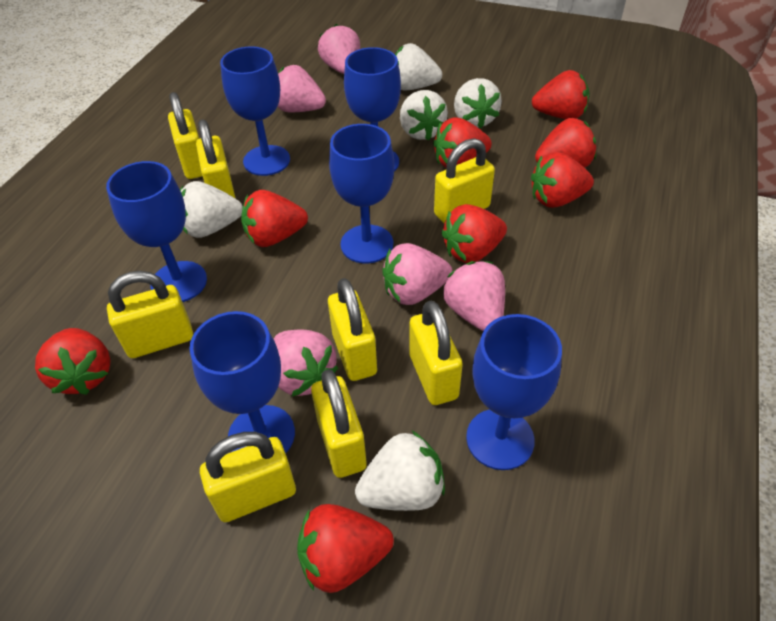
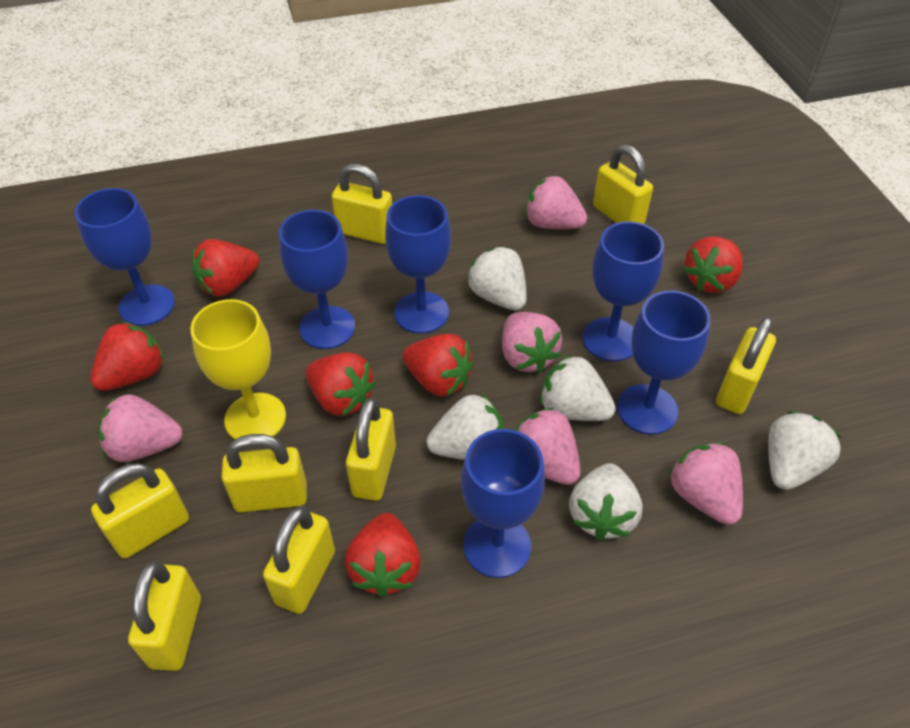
red strawberry: [35,328,111,395] [241,190,308,247] [297,504,394,593] [433,117,492,168] [442,204,507,263] [531,152,594,208] [532,70,589,119] [535,118,596,168] = 8 -> [91,321,165,391] [192,239,259,297] [306,352,376,416] [345,513,421,597] [403,334,474,396] [683,237,743,293] = 6
yellow goblet: none = 0 -> [190,299,286,439] = 1

